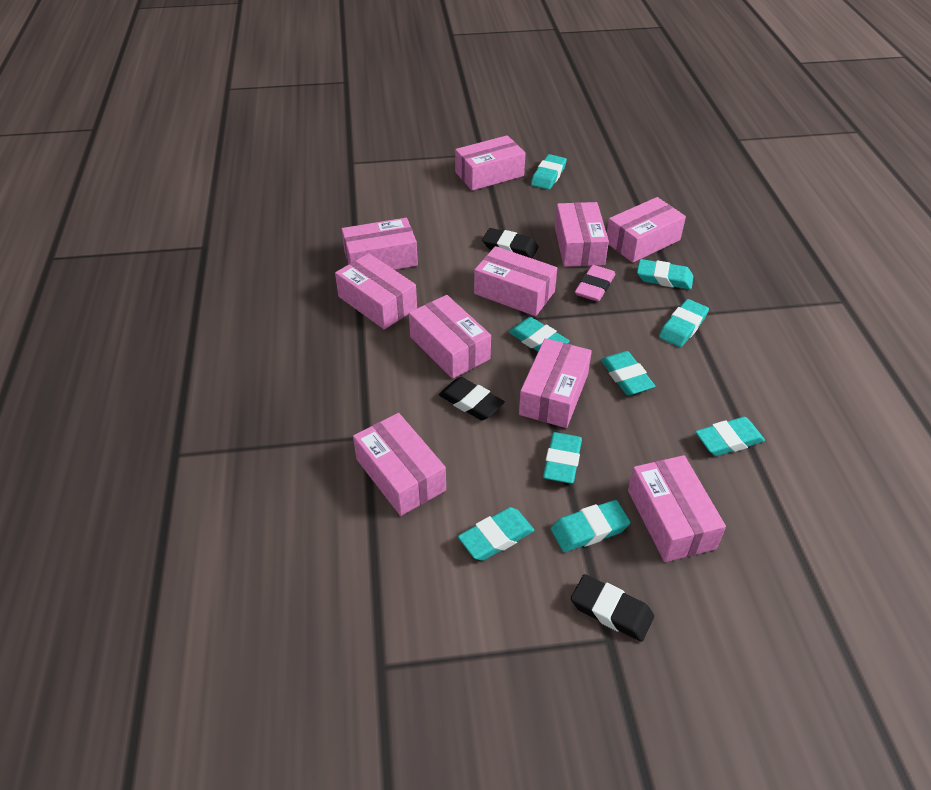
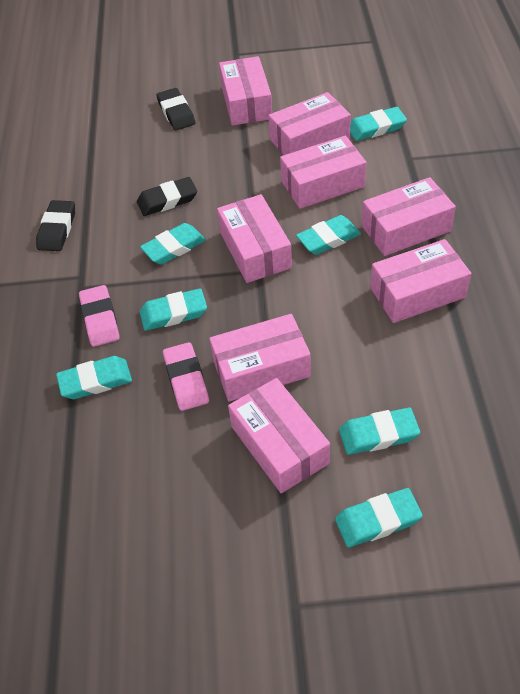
pink box: [335,253,417,330] [342,218,418,270] [353,413,446,516] [409,295,491,379] [455,135,526,191] [474,246,557,316] [519,338,592,428] [555,202,609,267] [607,197,686,263] [628,455,726,562] = 10 -> [209,314,311,402] [217,194,292,283] [219,56,272,126] [228,378,330,493] [269,92,351,155] [280,136,366,209] [361,177,456,256] [370,239,471,323] = 8
pink eraser: [575,265,615,302] = 1 -> [79,285,120,347] [163,342,209,411] = 2
turquoise eraser: [458,507,535,561] [509,317,570,351] [531,154,567,190] [543,432,582,484] [551,500,631,552] [601,351,655,395] [637,259,693,290] [659,299,709,347] [695,417,765,456] = 9 -> [56,356,132,399] [140,223,206,264] [140,288,207,331] [296,215,361,255] [335,488,423,547] [339,408,420,455] [350,107,407,141] = 7

